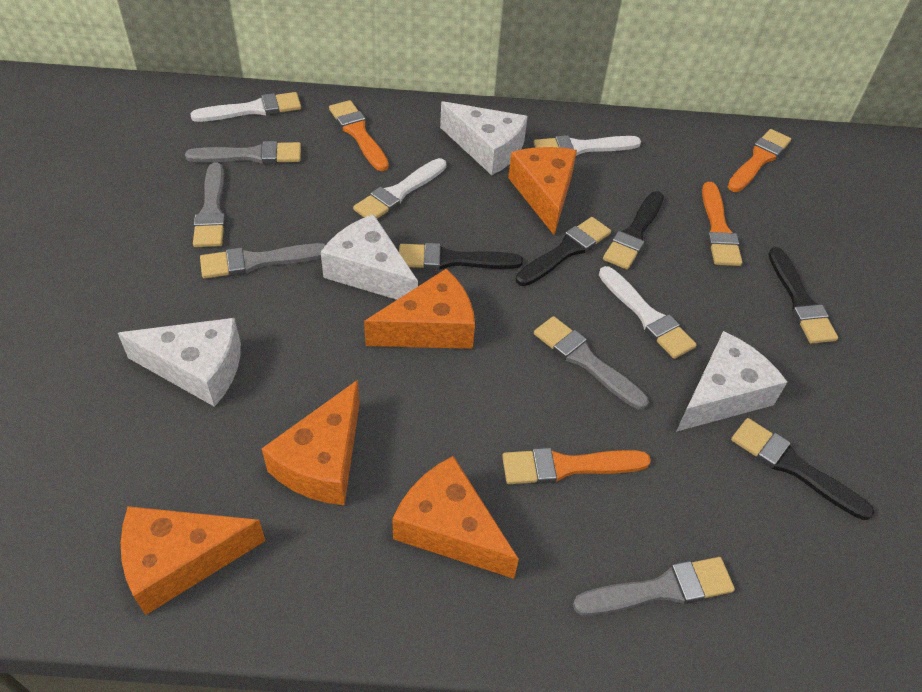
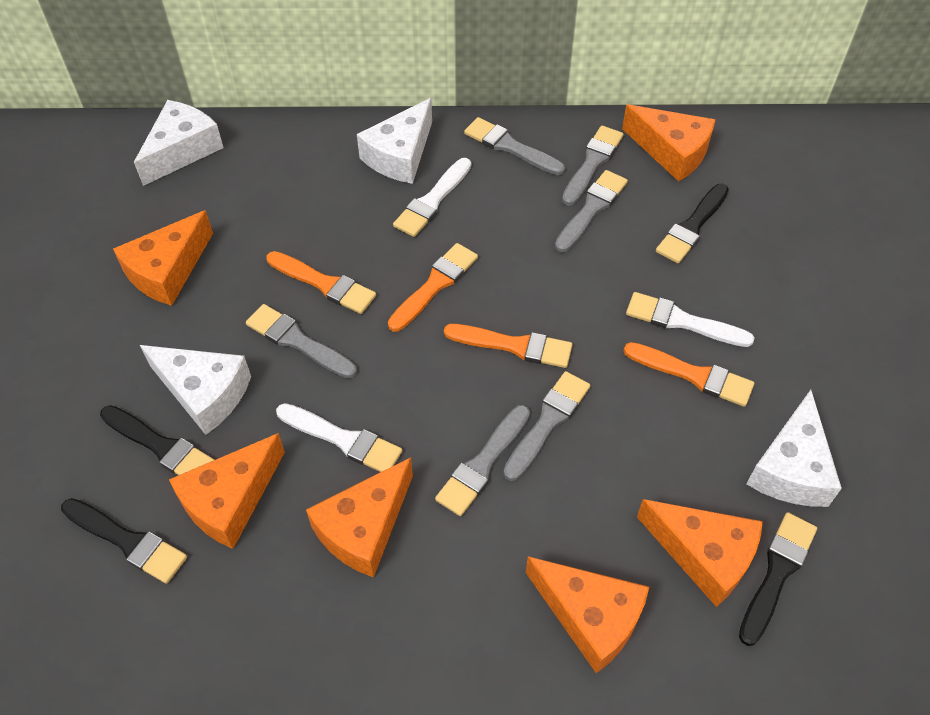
black brush: [399,243,523,270] [516,217,611,286] [603,191,664,270] [731,418,874,520] [768,247,838,344] = 5 -> [61,498,187,584] [100,405,215,475] [656,184,729,263] [739,512,817,646] = 4
grey brush: [185,141,301,164] [193,162,226,247] [200,243,326,279] [534,316,649,410] [573,557,735,616] = 5 -> [246,304,357,378] [435,405,530,516] [464,117,565,175] [503,371,590,481] [555,170,628,252] [562,125,624,206] = 6
orange cheese: [121,506,265,615] [262,380,360,505] [364,269,475,349] [392,456,519,579] [508,147,577,235] = 5 -> [113,210,213,306] [169,433,285,549] [306,457,413,578] [526,556,649,673] [622,104,716,182] [637,499,763,607] = 6
white brush: [190,92,301,122] [353,158,446,219] [534,135,641,156] [599,266,697,359] = 4 -> [276,403,402,472] [393,158,471,237] [626,292,755,347] = 3

